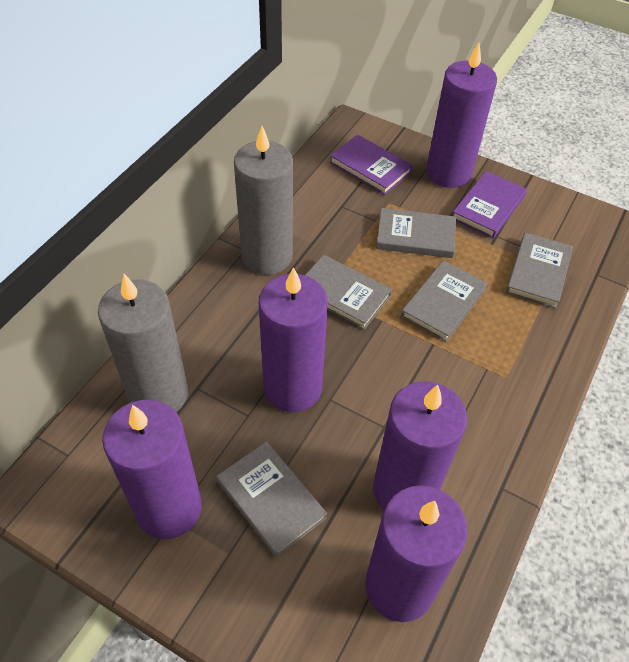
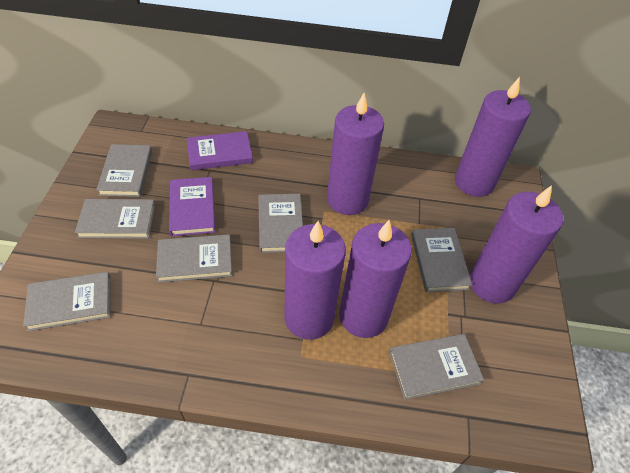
grey book: [217,442,327,557] [305,255,392,330] [376,208,456,258] [401,260,488,342] [506,232,573,309] = 5 -> [23,272,111,331] [75,199,155,239] [96,144,152,197] [156,234,232,283] [258,194,303,253] [389,334,484,400] [411,228,472,292] = 7
grey candle: [98,274,188,412] [234,126,293,275] = 2 -> none = 0

